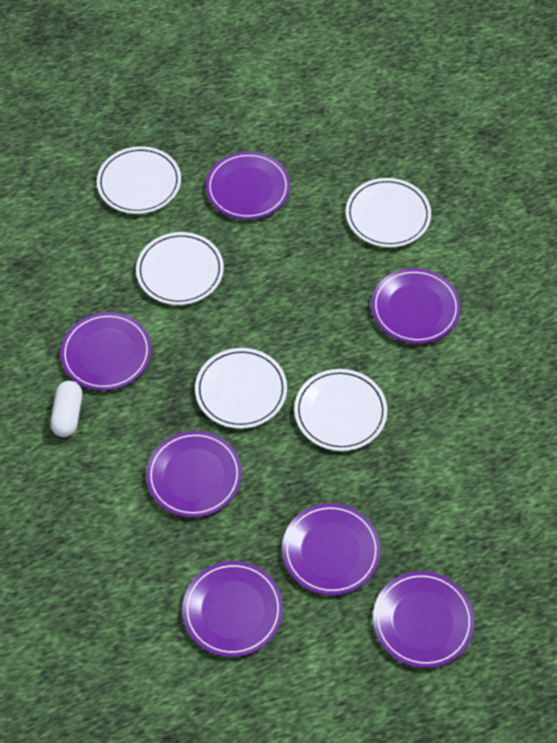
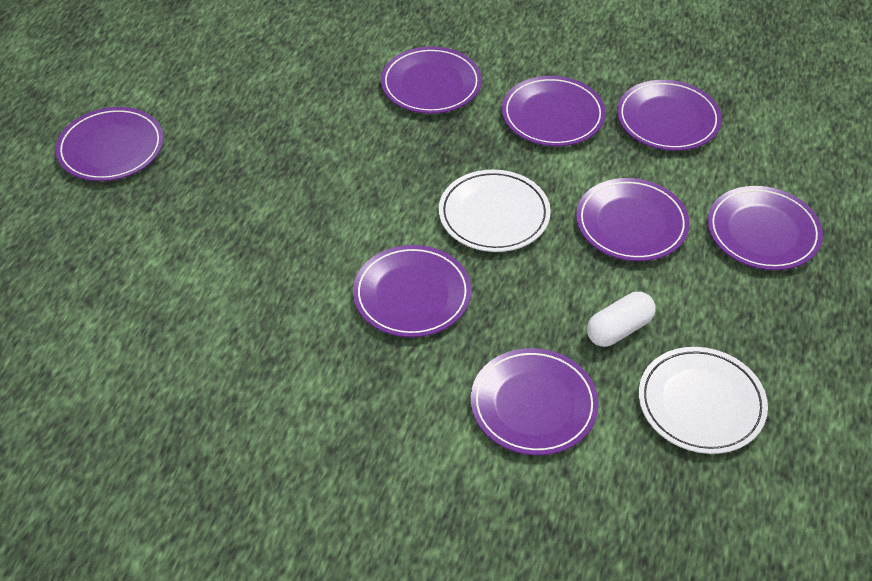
purple plate: [60,312,152,391] [146,431,242,517] [182,561,283,657] [206,152,290,220] [282,503,381,595] [371,268,461,344] [373,571,474,668] = 7 -> [55,107,164,181] [353,245,471,337] [381,47,482,114] [471,348,599,455] [502,76,606,146] [576,178,690,261] [617,80,722,151] [707,186,823,270] = 8
white plate: [97,146,181,214] [136,232,224,305] [195,348,287,429] [294,369,387,451] [346,178,431,248] = 5 -> [439,170,551,252] [639,347,768,454] = 2

